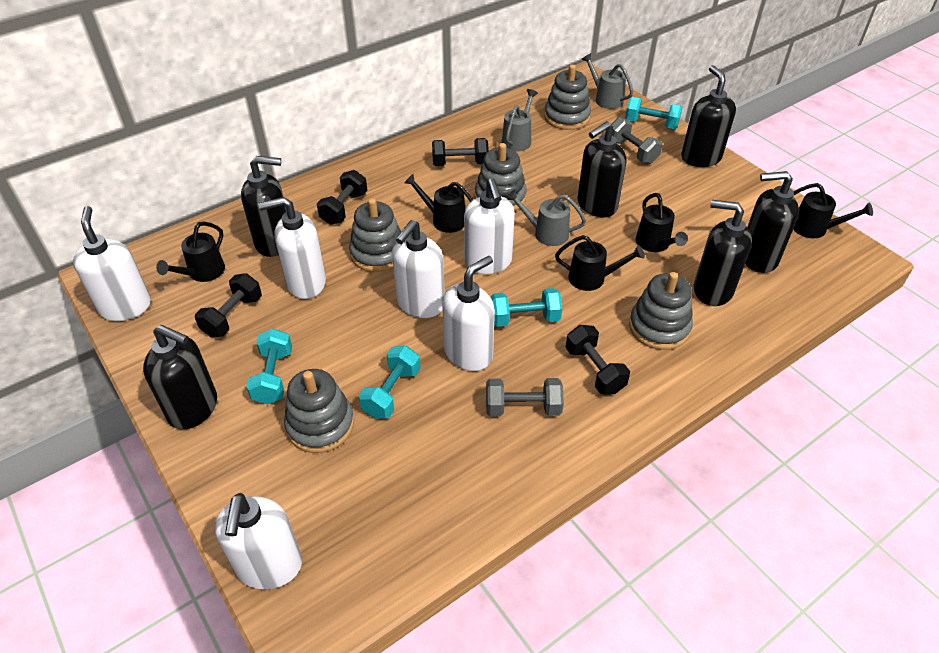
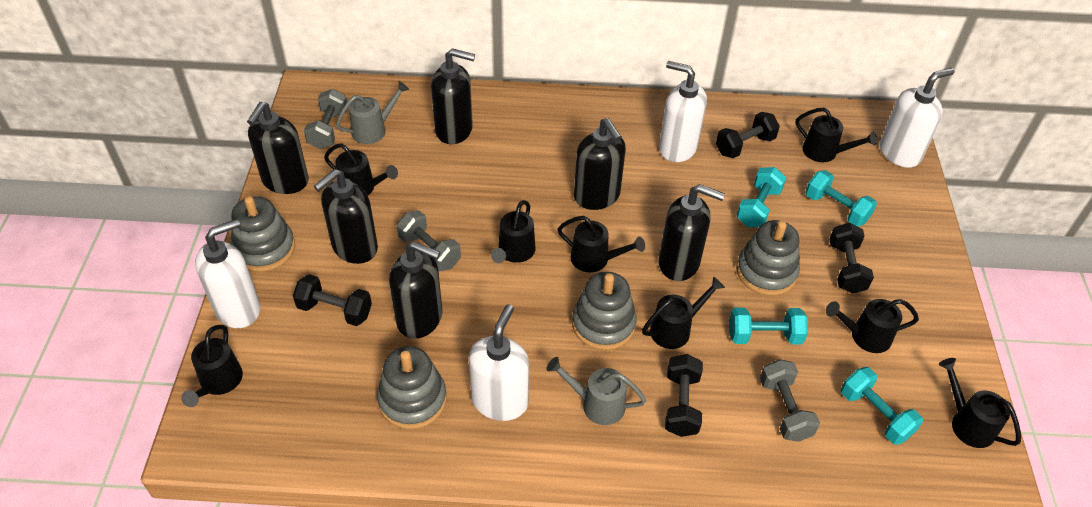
black watering can: [156,222,225,282] [404,174,473,233] [555,235,645,291] [636,193,688,252] [793,183,873,238] = 5 -> [181,325,243,407] [324,143,398,195] [491,200,535,263] [558,216,645,272] [642,276,725,349] [796,108,877,162] [826,299,919,353] [939,358,1021,448] = 8
grey dumbbell: [486,378,564,417] [611,117,662,164] = 2 -> [304,89,347,149] [397,210,461,272] [760,359,820,442] = 3
grey stacking toy: [284,369,354,453] [349,198,401,272] [475,143,527,211] [544,65,591,130] [629,272,693,350] = 5 -> [231,196,295,272] [377,346,447,429] [572,272,637,350] [736,220,800,296] = 4
grey watering can: [502,89,538,152] [506,189,586,246] [582,53,633,109] = 3 -> [336,81,409,144] [547,357,646,425] = 2
white soap dispenser: [73,206,151,321] [214,493,302,590] [258,197,326,299] [392,220,445,318] [442,256,495,371] [464,179,515,274] = 6 -> [195,219,260,328] [469,304,529,421] [659,61,707,162] [880,68,954,168] = 4

